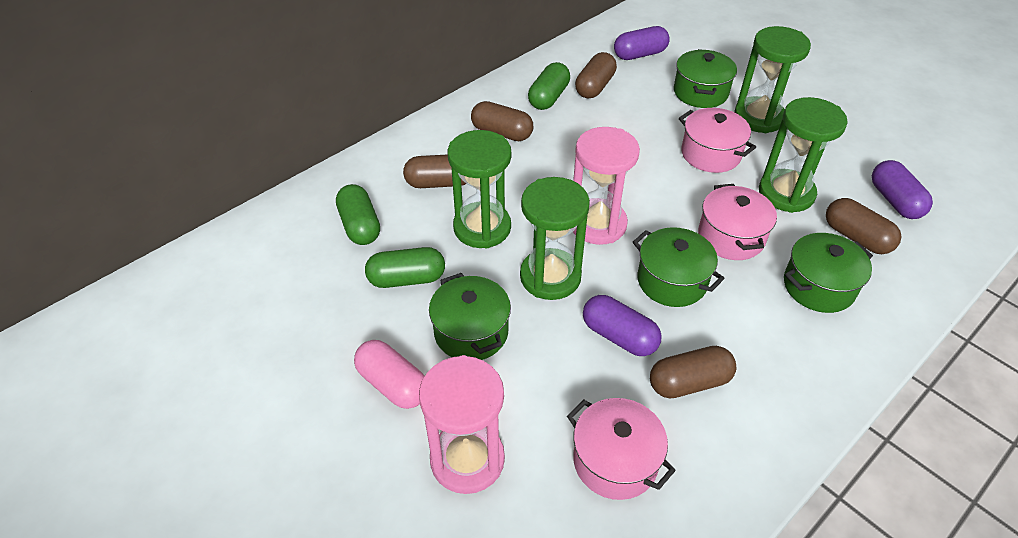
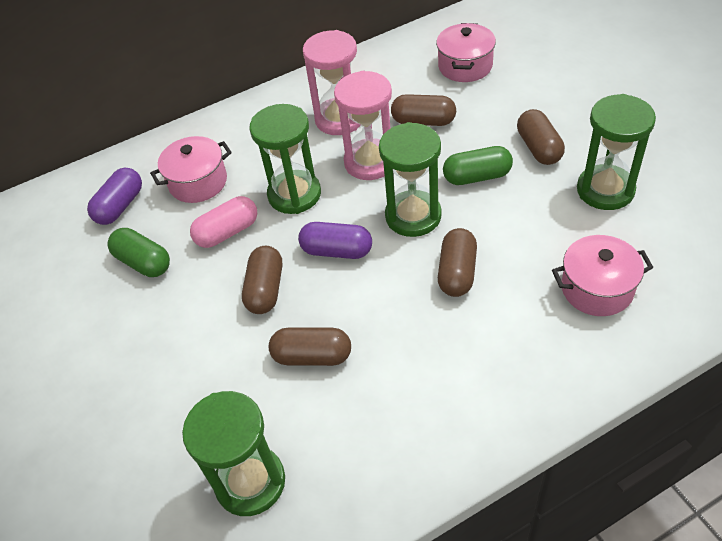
green capsule: [336,184,380,245] [365,247,445,288] [528,62,570,110] = 3 -> [107,228,170,277] [443,146,513,185] = 2
green pot: [429,273,511,360] [633,227,725,307] [674,49,737,108] [784,233,873,313] = 4 -> none = 0
purple capsule: [583,295,662,356] [614,26,670,60] [872,160,933,219] = 3 -> [87,168,142,225] [298,222,372,259] = 2

